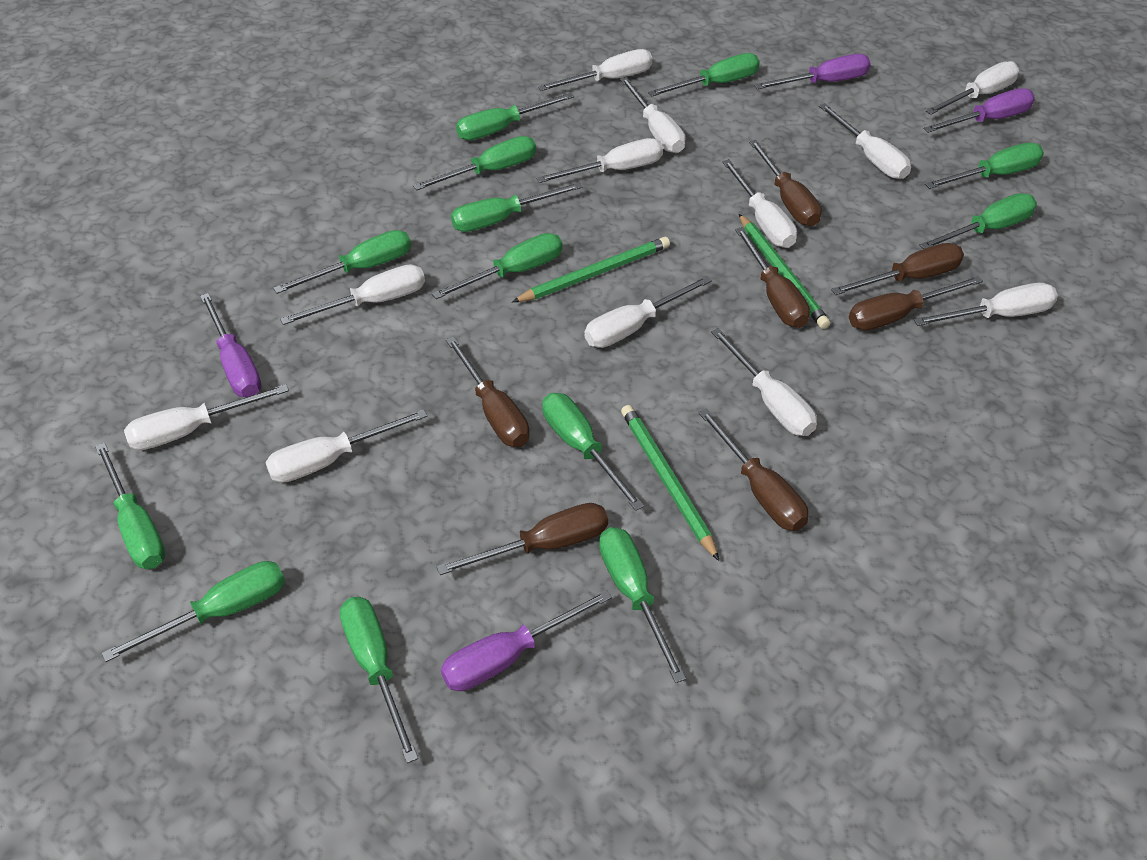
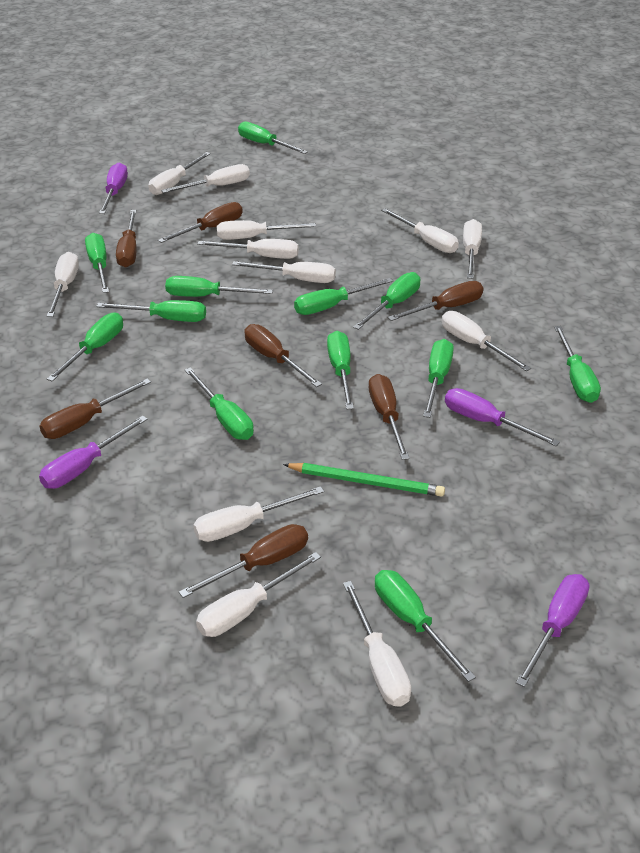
green pencil: [512,237,670,302] [621,405,719,561] [739,214,830,329] = 3 -> [283,463,445,497] = 1
green screwdriver: [95,442,166,569] [102,561,285,662] [273,230,411,294] [340,597,418,763] [413,136,536,190] [432,233,563,299] [451,182,582,232] [456,93,574,140] [542,393,644,511] [599,527,686,683] [648,53,760,97] [919,193,1037,249] [925,143,1044,189] = 13 -> [47,312,123,382] [85,233,109,293] [96,300,206,322] [165,276,273,297] [184,367,254,440] [238,121,308,154] [294,278,393,315] [327,331,354,409] [353,272,420,330] [375,570,476,682] [423,339,454,418] [554,326,601,403] = 12

